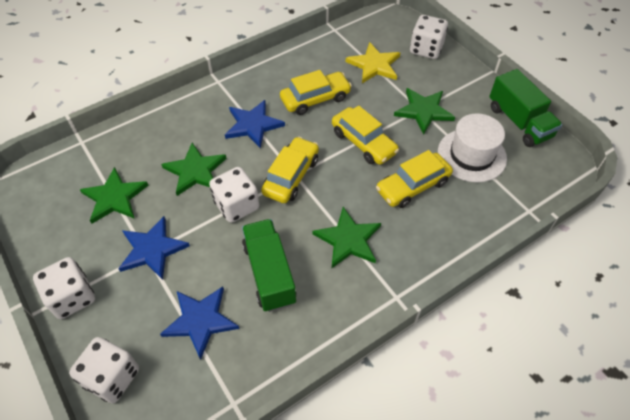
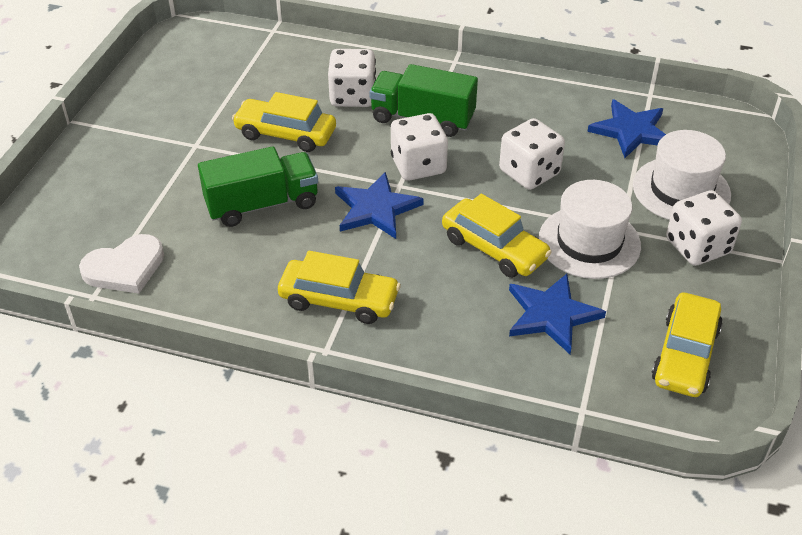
green star: [80,167,148,224] [161,143,227,196] [312,207,381,268] [394,88,455,134] = 4 -> none = 0
white hat: [438,113,507,183] = 1 -> [539,180,641,279] [633,130,731,220] = 2
white heart: none = 0 -> [79,234,164,294] = 1
yellow star: [346,42,400,83] = 1 -> none = 0

